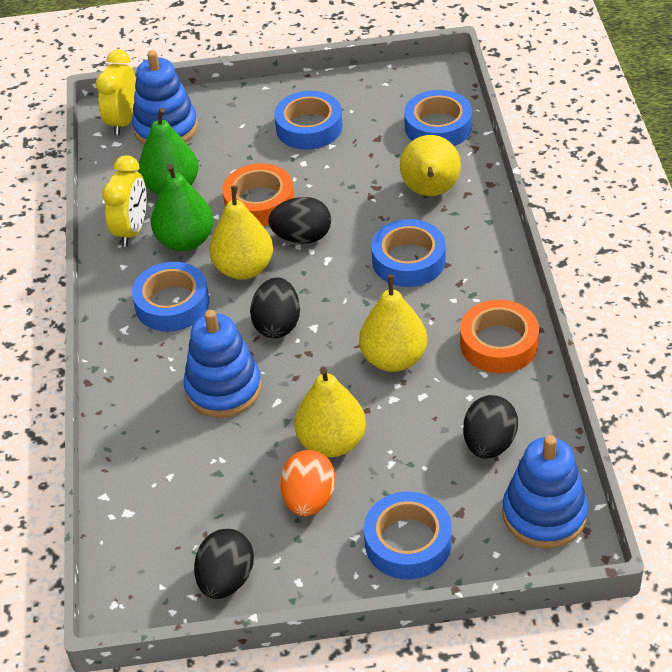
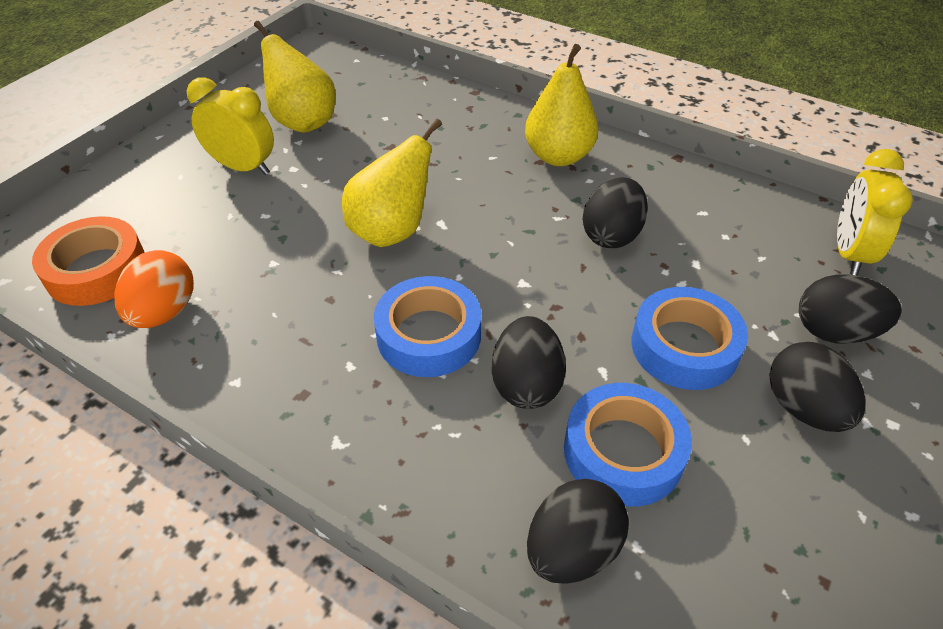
black egg: [194,529,254,599] [250,277,300,338] [268,197,331,244] [463,395,518,459] = 4 -> [492,316,566,409] [527,479,629,584] [583,177,648,248] [770,342,866,432] [799,274,902,344] = 5
blue stacking toy: [132,50,198,145] [184,310,262,418] [502,435,588,549] = 3 -> none = 0
blue tape: [132,262,209,331] [274,91,342,150] [364,492,452,579] [371,219,446,287] [404,90,472,146] = 5 -> [374,276,481,377] [564,383,692,507] [631,287,748,390] = 3
green pear: [138,108,199,195] [151,164,214,251] = 2 -> none = 0
orange tape: [223,163,294,226] [460,300,539,374] = 2 -> [32,216,145,306] = 1
yellow pear: [209,185,273,280] [295,367,366,457] [359,275,427,372] [400,135,461,196] = 4 -> [254,21,336,133] [342,119,442,247] [525,44,598,166] = 3

